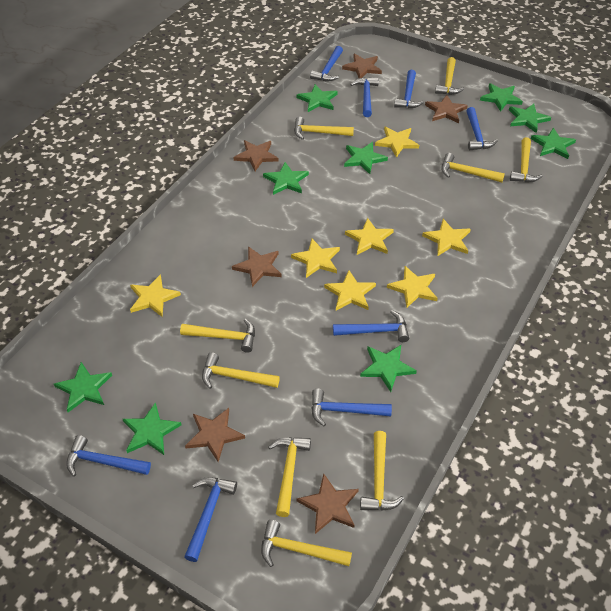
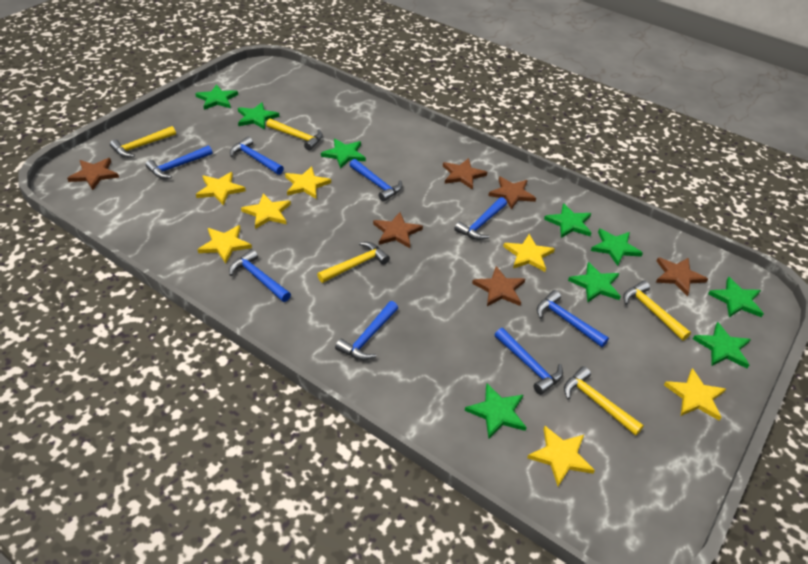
yellow hammer: [180,319,255,353] [202,353,280,389] [261,520,352,567] [268,437,311,517] [294,117,354,140] [360,431,404,511] [435,57,464,95] [441,153,505,183] [510,137,543,182] = 9 -> [110,126,176,158] [266,119,323,151] [317,242,390,283] [564,366,644,436] [623,280,691,341] = 5

